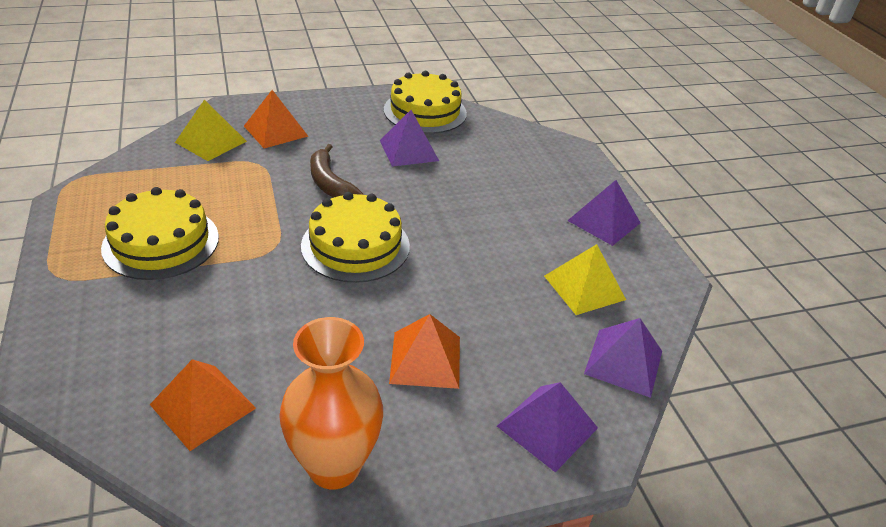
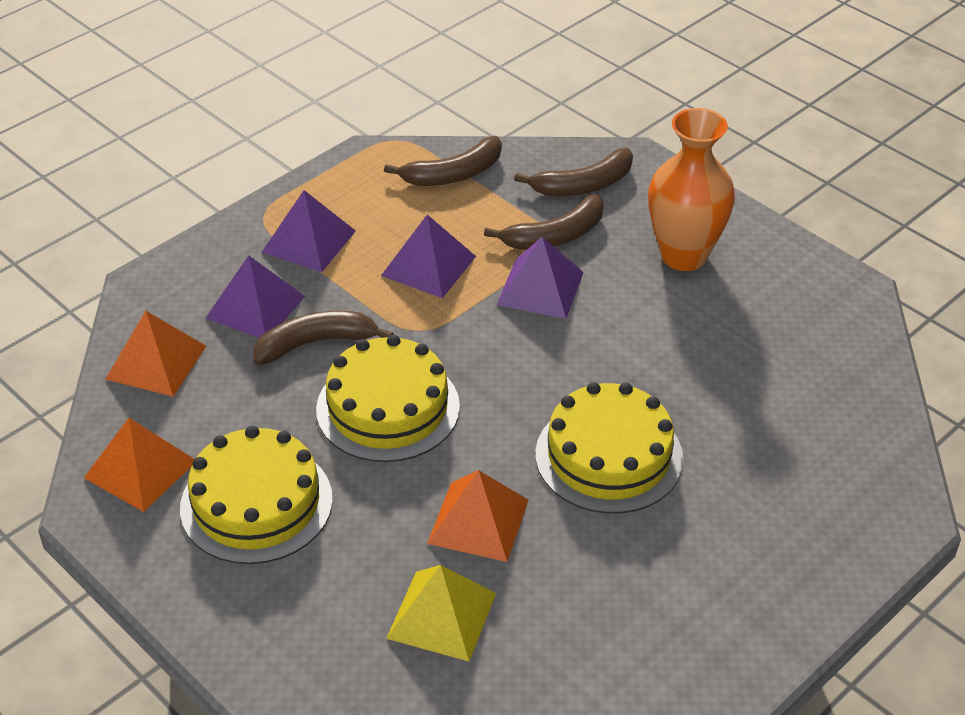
brown banana: [310,144,364,198] = 1 -> [254,311,394,365] [384,136,502,186] [484,194,604,250] [514,148,633,196] = 4
yellow pyramid: [175,100,247,161] [544,244,626,315] = 2 -> [386,565,496,662] = 1

